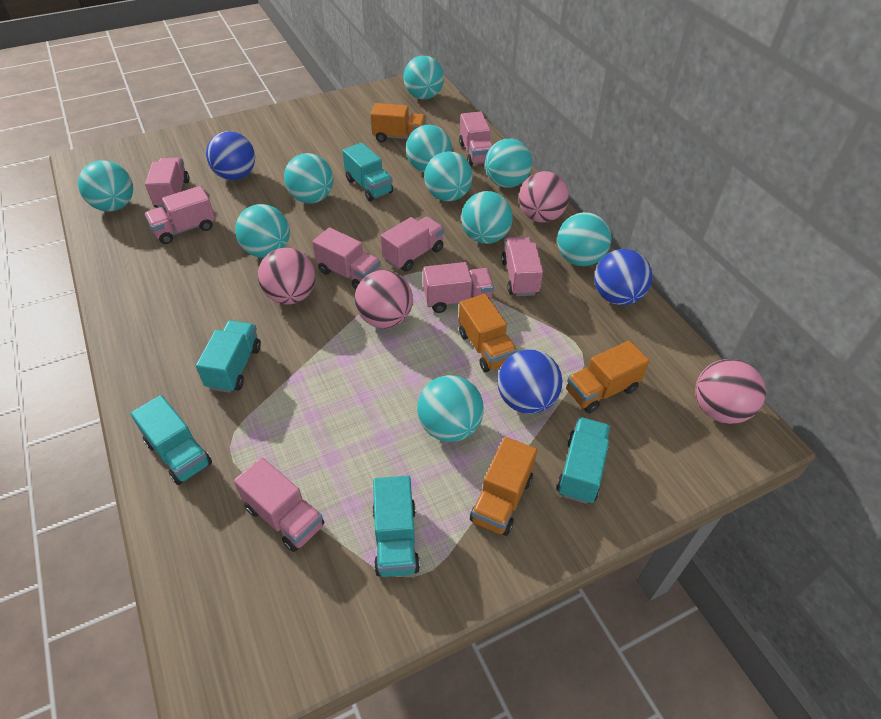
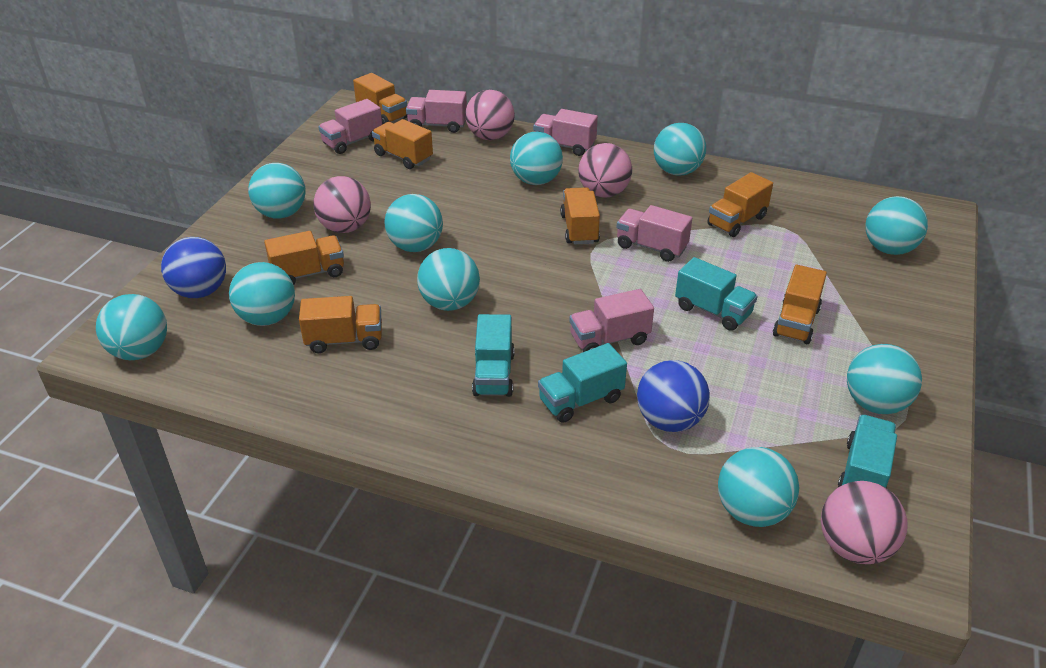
blue ball: [206,131,255,180] [498,349,563,414] [594,249,652,305] = 3 -> [161,237,226,298] [637,360,710,432] = 2
orange truck: [371,103,426,142] [459,294,517,372] [470,437,537,536] [566,341,650,413] = 4 -> [264,231,344,285] [299,296,382,353] [353,73,407,124] [372,119,433,169] [560,187,600,245] [707,172,773,237] [773,265,827,344] = 7
pink truck: [145,157,189,208] [145,186,215,244] [234,457,324,552] [312,227,381,290] [381,217,444,272] [423,262,494,313] [459,111,493,166] [501,237,543,296] = 8 -> [318,99,382,154] [406,90,467,133] [533,109,598,156] [569,289,654,352] [616,205,692,262] = 5
turquoise truck: [130,395,212,485] [196,320,261,393] [342,143,393,201] [372,476,420,577] [556,417,610,504] = 5 -> [472,314,515,397] [538,343,627,423] [675,257,758,331] [838,415,897,488] = 4

